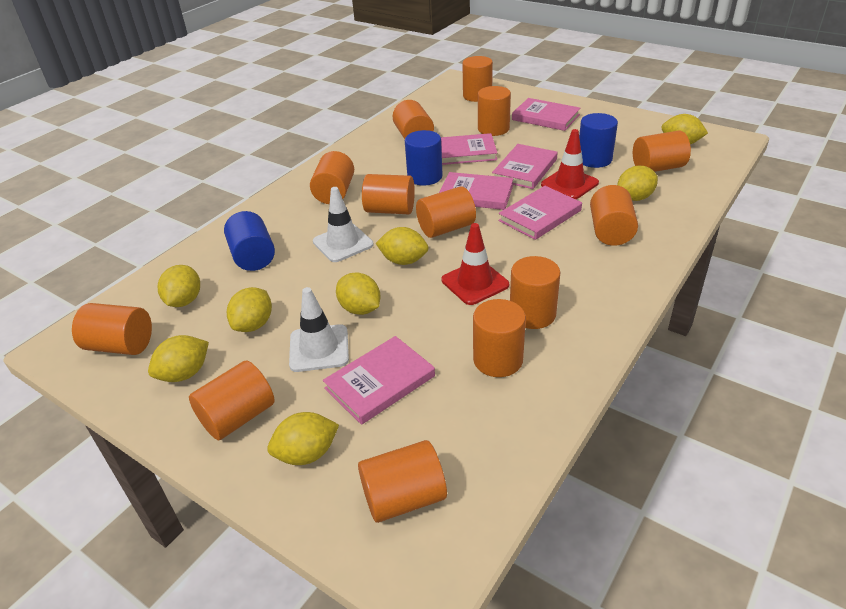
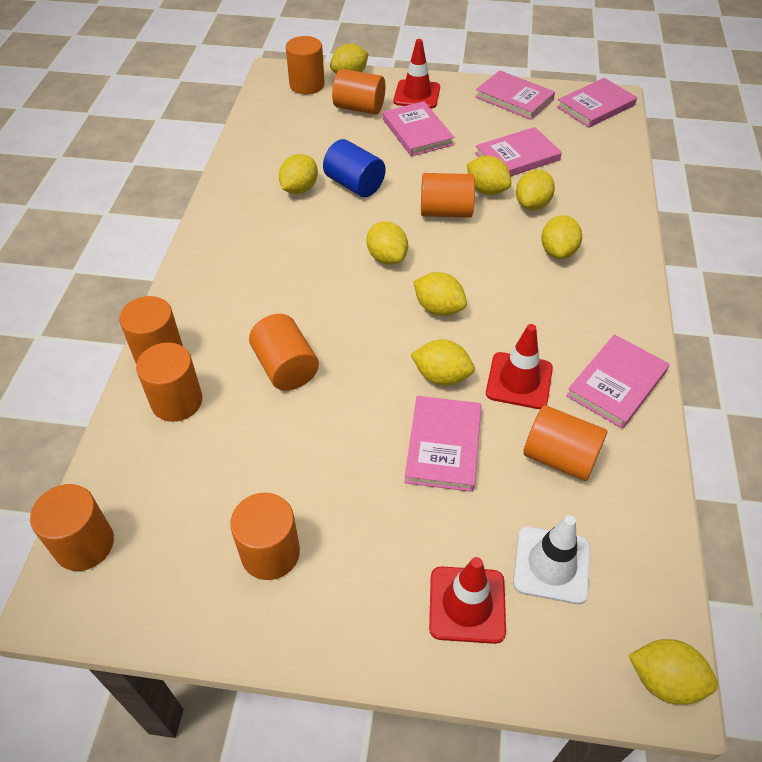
blue cylinder: [224,211,275,271] [405,130,443,186] [579,113,618,168] = 3 -> [323,139,386,197] = 1
orange cylinder: [72,303,152,355] [189,360,275,440] [310,151,354,204] [358,440,447,523] [362,174,415,214] [393,100,434,139] [416,186,476,238] [462,56,493,102] [473,299,526,377] [478,86,511,136] [510,256,561,329] [590,185,638,246] [633,131,691,172] = 13 -> [30,484,114,571] [119,296,183,364] [136,342,203,422] [230,493,300,580] [249,314,319,391] [286,36,325,94] [332,69,385,115] [421,173,475,218] [523,405,607,481] = 9
red traffic cone: [441,223,509,305] [541,129,599,199] = 2 -> [393,39,440,108] [429,557,506,644] [486,324,553,409] = 3
white traffic cone: [289,287,349,372] [313,187,374,262] = 2 -> [513,515,590,604] = 1
yellow lemon: [148,335,209,382] [158,265,200,307] [227,287,272,332] [267,412,339,465] [336,272,380,315] [376,227,429,265] [617,166,658,201] [662,114,708,144] = 8 -> [279,154,318,194] [330,44,368,74] [367,221,408,265] [410,340,475,386] [413,272,467,316] [467,156,511,195] [516,169,555,210] [541,215,582,259] [628,639,718,705] = 9

